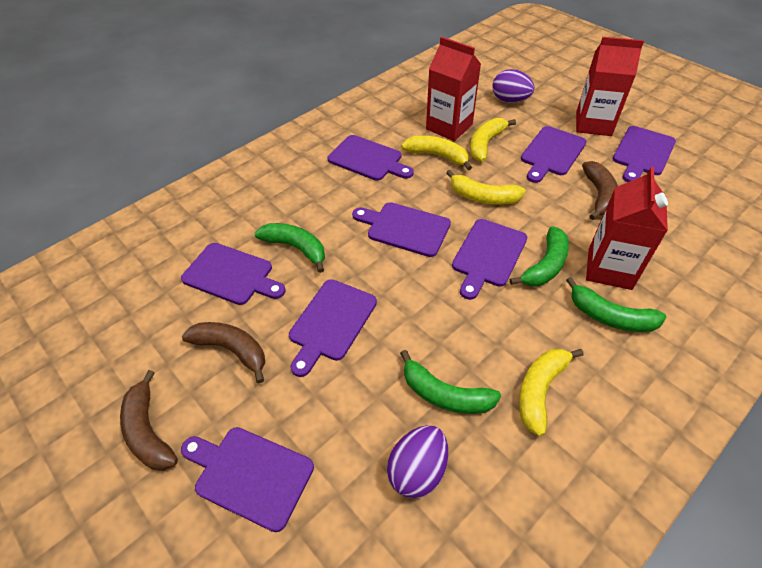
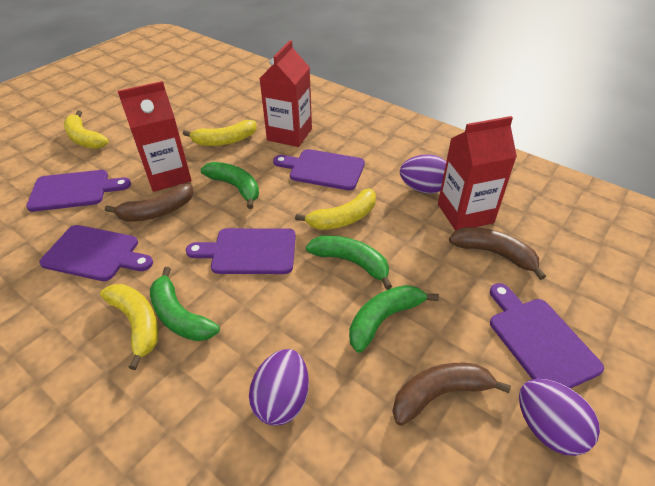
purple cutting board: [181,243,286,305] [181,427,314,532] [289,279,377,377] [327,135,414,181] [352,202,451,257] [452,219,527,300] [521,126,587,183] [613,126,676,182] = 8 -> [26,170,131,212] [39,225,153,281] [186,228,296,274] [273,149,365,190] [490,283,604,389] = 5
purple egg: [387,425,448,499] [492,69,535,103] = 2 -> [249,349,309,426] [400,154,446,194] [519,379,600,456] = 3

